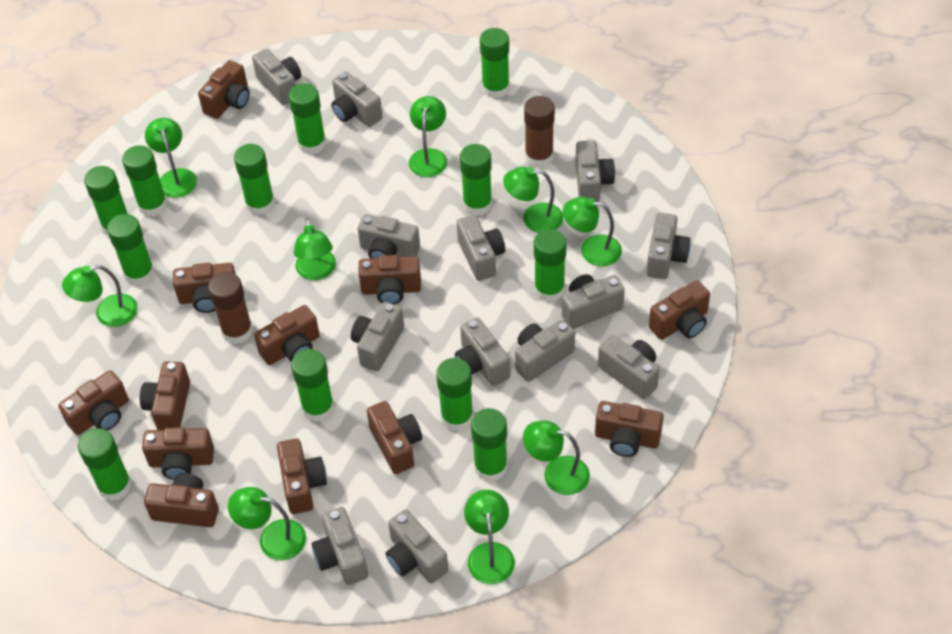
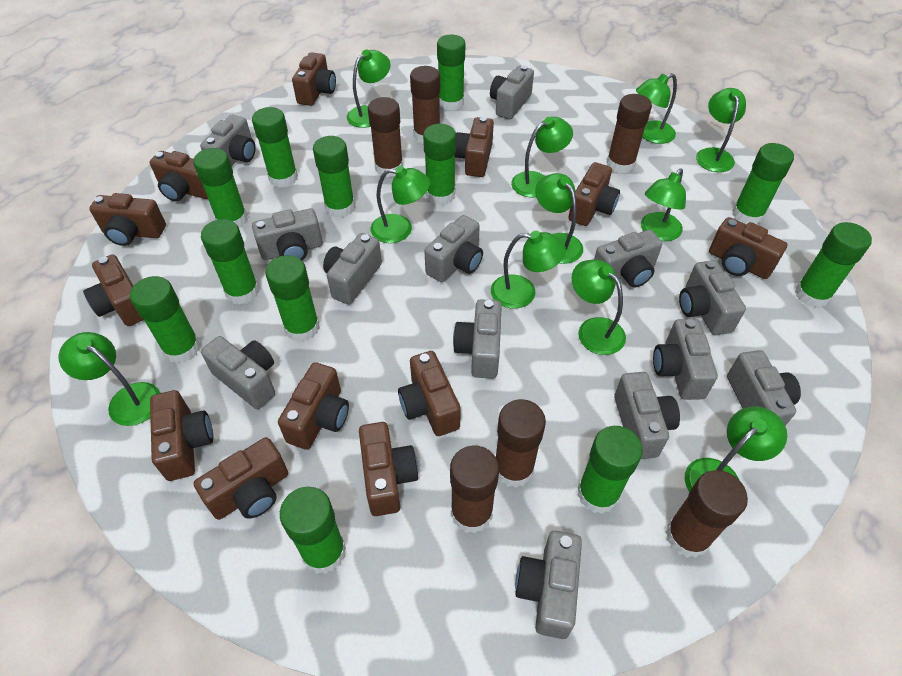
brown glue stick: [208,272,253,344] [524,96,555,167] = 2 -> [368,97,403,177] [410,66,440,144] [450,446,499,534] [495,399,546,488] [606,94,652,173] [666,470,748,558] = 6
green lamp: [62,265,138,327] [145,118,197,198] [228,487,306,560] [294,218,336,280] [409,96,447,177] [464,490,515,584] [503,167,563,233] [523,420,590,495] [563,197,622,266] = 9 -> [59,332,160,426] [347,49,391,128] [371,166,430,243] [491,231,566,309] [511,117,573,198] [535,173,583,264] [572,260,626,355] [636,73,677,144] [641,168,686,241] [685,406,787,492] [696,88,746,172] = 11

